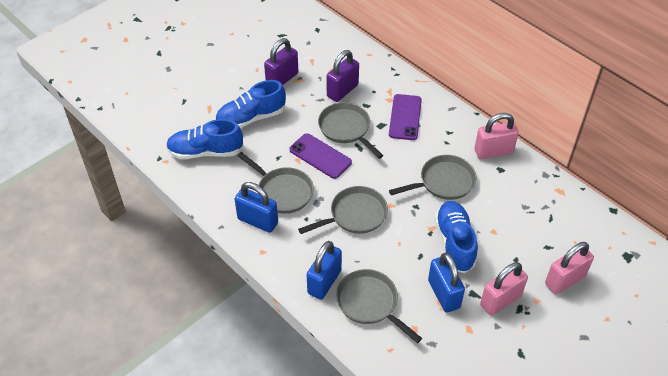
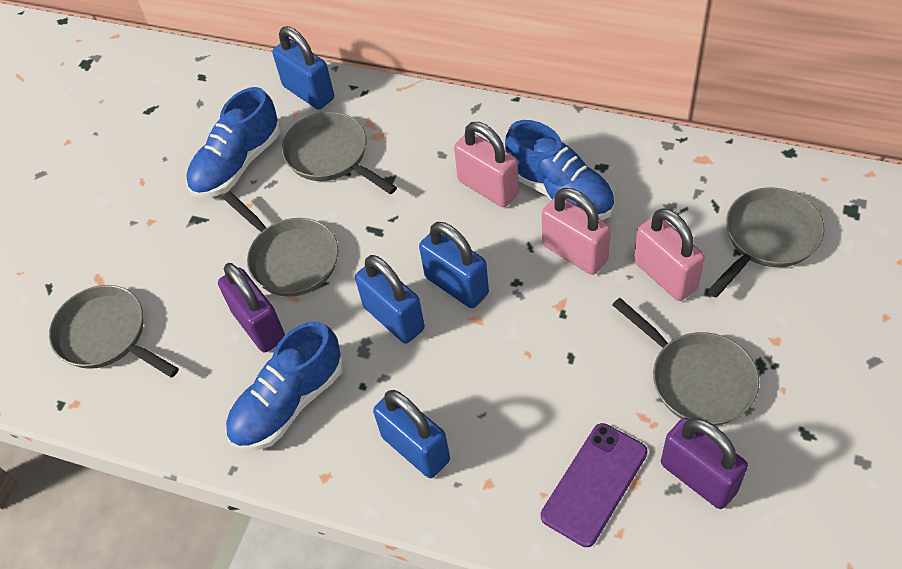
blue padlock: [235,182,278,233] [307,241,342,300] [428,253,465,313] = 3 -> [272,26,334,110] [355,255,425,344] [373,390,450,478] [419,222,489,308] = 4
purple phone: [289,133,352,179] [389,94,422,140] = 2 -> [541,423,647,547] = 1

